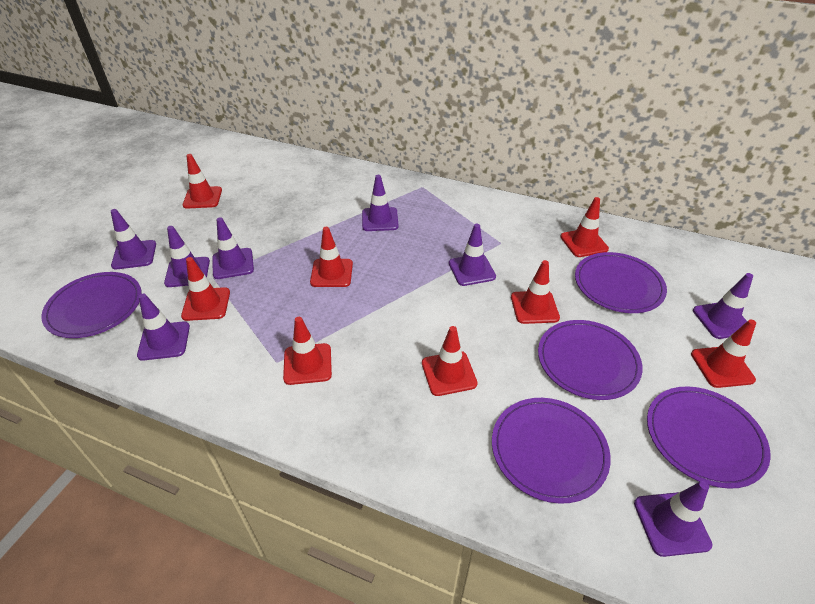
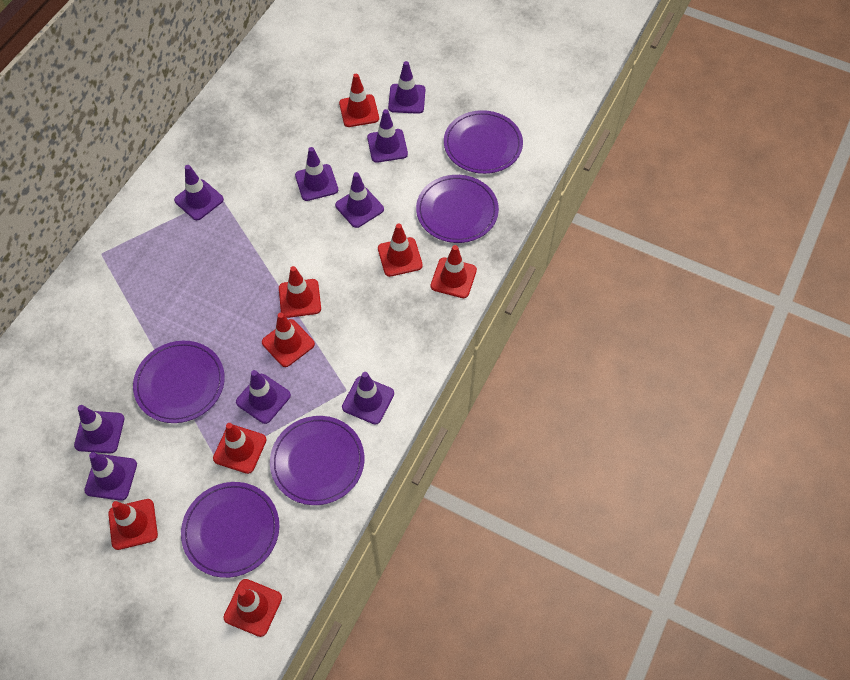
purple traffic cone: [111,209,156,270] [137,294,190,361] [164,226,210,287] [213,217,254,279] [362,175,398,231] [449,224,496,286] [634,481,713,557] [693,273,753,339] = 8 -> [74,405,124,454] [84,452,137,501] [174,165,224,220] [236,370,291,424] [295,147,338,201] [335,172,384,228] [342,372,394,424] [367,109,408,163] [388,61,425,114] = 9

